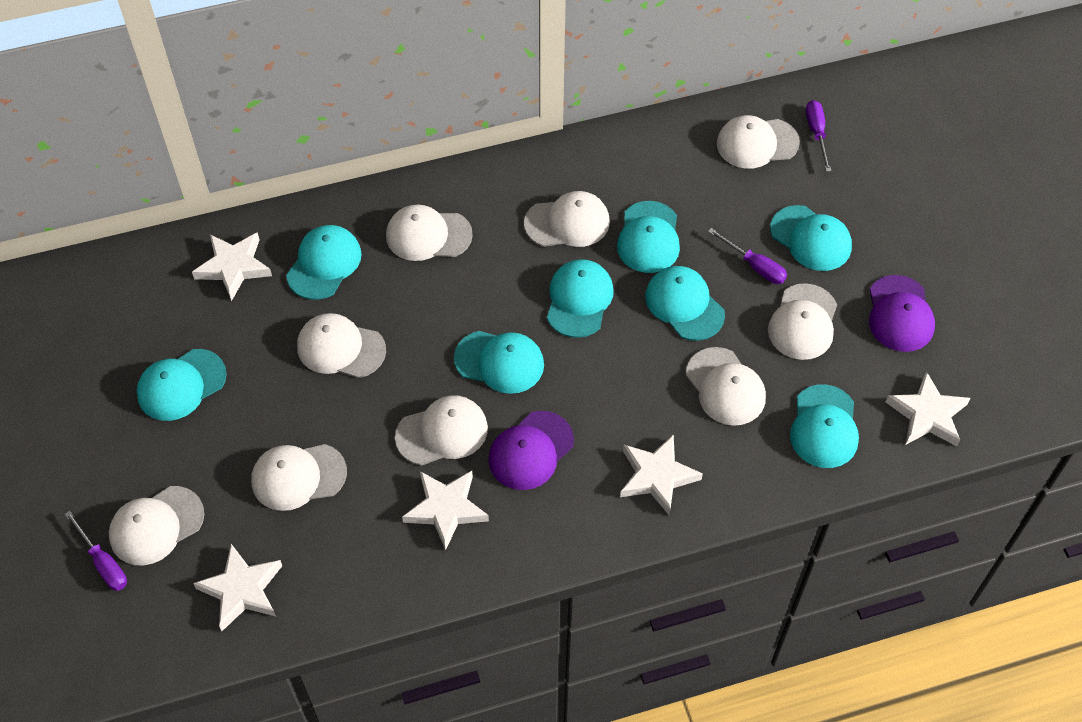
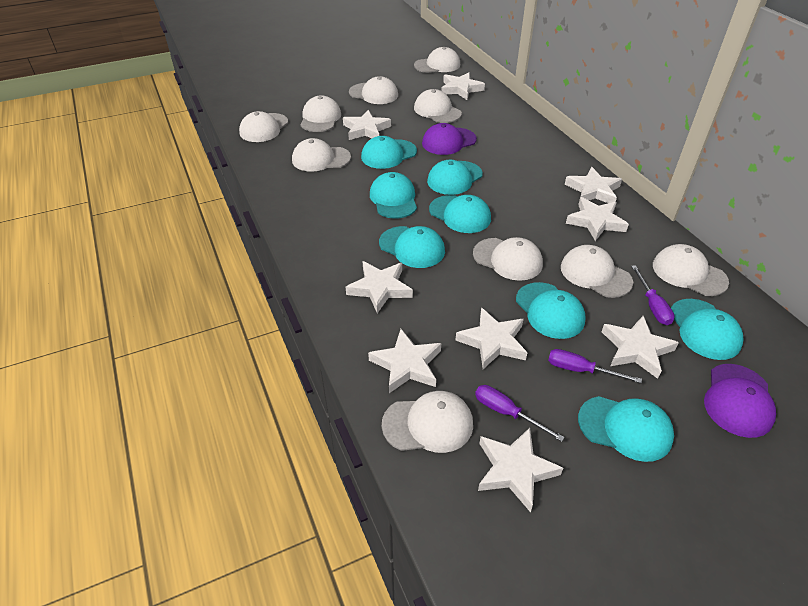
white cap: [109,486,204,565] [251,444,347,511] [297,313,386,378] [386,205,473,261] [395,395,488,466] [524,191,610,247] [686,347,766,426] [717,115,800,169] [768,283,837,360] = 9 -> [239,111,288,142] [292,138,351,172] [300,95,341,132] [349,76,398,104] [382,391,473,453] [414,47,460,73] [414,89,462,123] [473,237,543,281] [561,245,633,298] [653,244,729,296] = 10
white star: [192,232,272,301] [193,544,282,631] [402,471,489,550] [620,434,703,515] [886,371,970,446] = 5 -> [343,110,391,140] [346,261,413,313] [368,329,441,393] [441,73,485,100] [456,308,527,369] [478,428,563,513] [565,167,622,203] [566,197,629,241] [601,316,679,379] = 9

